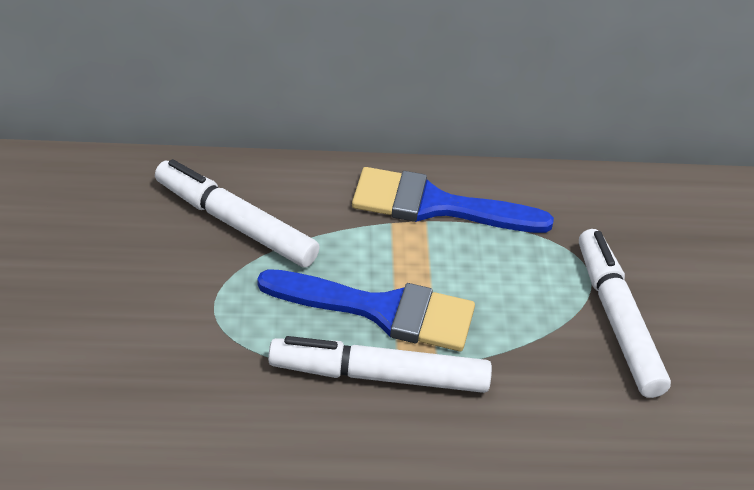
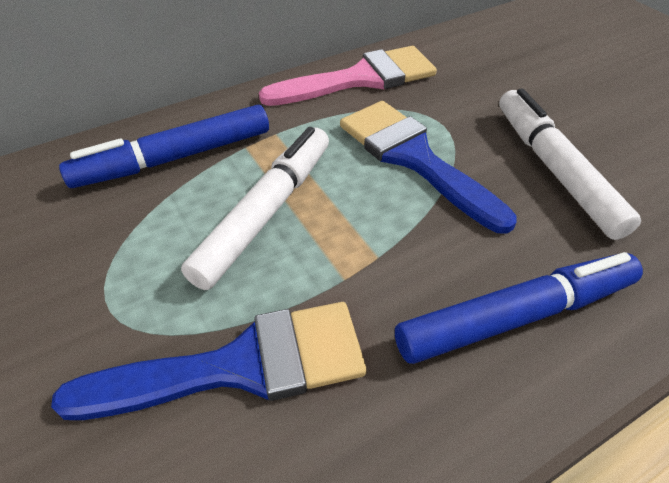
blue marker: none = 0 -> [59,105,269,188] [395,252,643,364] = 2
pink brush: none = 0 -> [259,46,437,106] = 1
white marker: [155,159,320,267] [268,336,492,393] [579,229,671,398] = 3 -> [181,127,329,290] [499,88,641,240] = 2

